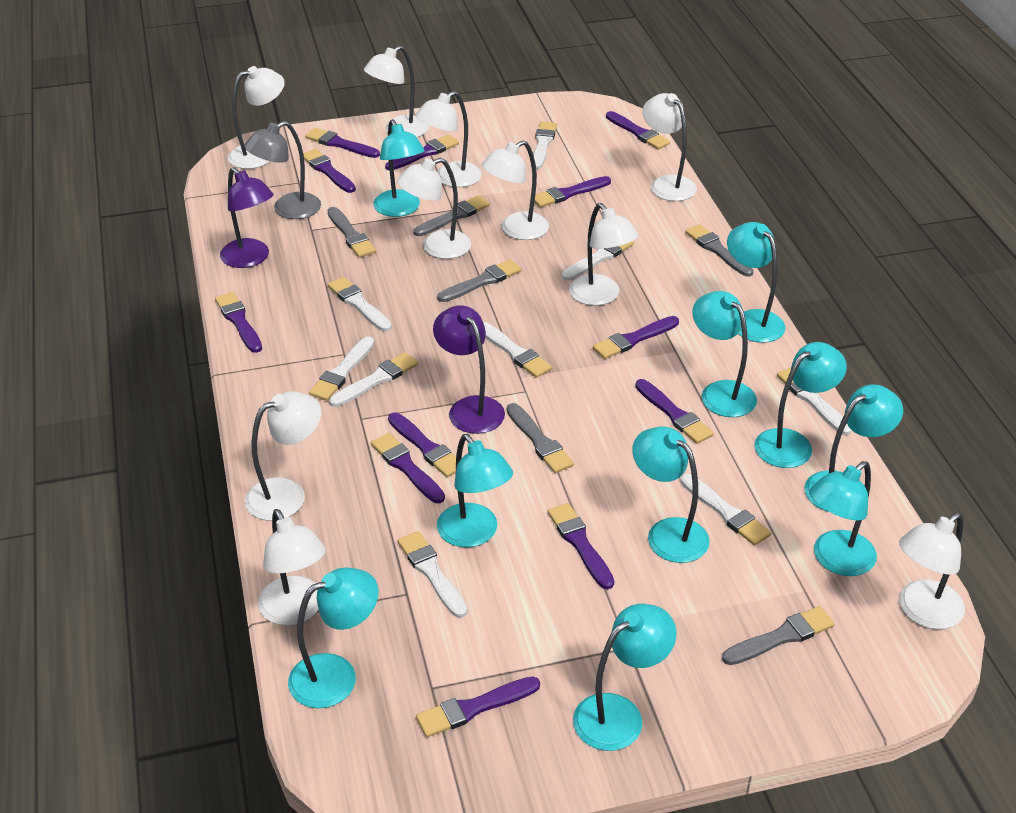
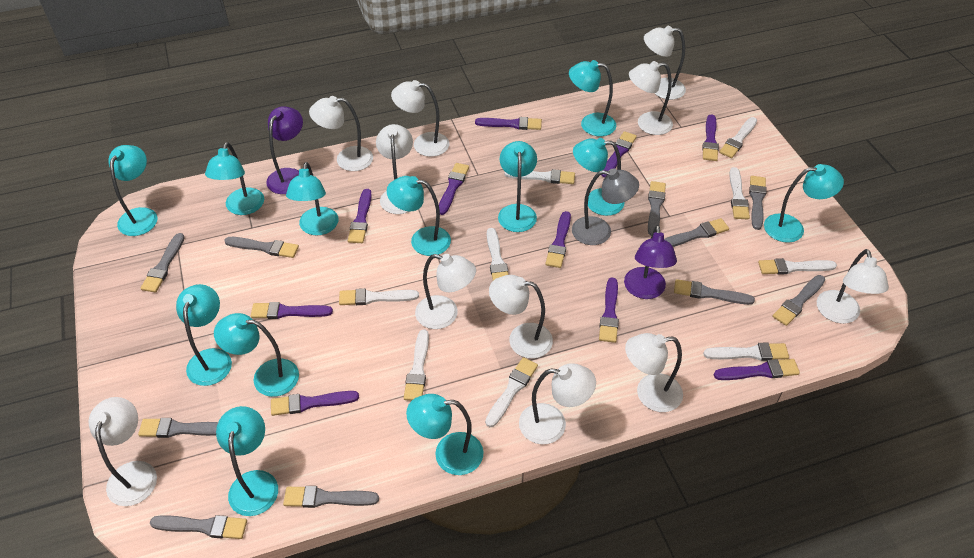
grey brush: [327,207,376,258] [413,195,490,236] [437,259,522,302] [507,403,574,473] [685,225,754,277] [722,606,835,665] = 6 -> [138,418,218,438] [141,233,185,293] [150,515,247,539] [224,237,299,258] [283,486,379,508] [648,181,666,236] [664,218,729,247] [674,279,755,305] [749,176,767,230] [772,275,825,326] = 10
purple brush: [215,292,262,353] [303,149,356,193] [305,128,380,158] [371,433,445,503] [385,135,459,170] [388,412,456,477] [416,677,540,737] [534,176,611,207] [548,503,614,589] [593,316,679,359] [606,111,670,150] [635,379,714,444] = 12 -> [251,302,333,319] [271,391,359,416] [348,189,372,243] [439,163,469,215] [475,117,542,130] [545,211,571,268] [599,277,619,343] [602,131,637,177] [702,115,719,161] [714,359,800,380] = 10
turquoise lamp: [288,567,378,708] [373,119,425,217] [437,434,513,547] [573,604,677,751] [632,427,710,563] [692,291,757,417] [727,222,786,343] [754,342,847,468] [804,384,903,512] [809,461,877,576] = 10 -> [108,145,157,236] [176,284,232,386] [205,142,264,215] [214,313,299,397] [216,406,278,516] [286,162,338,235] [387,176,451,256] [406,394,483,475] [498,141,537,232] [569,60,616,136] [573,138,625,216] [764,164,844,243] = 12
white lamp: [228,66,285,169] [245,391,321,521] [258,509,326,625] [364,46,429,137] [397,158,471,259] [415,91,482,187] [482,141,549,240] [569,203,638,306] [642,93,697,201] [899,512,965,629] = 10 -> [89,397,157,506] [309,96,373,171] [376,124,413,214] [391,80,449,157] [415,254,476,329] [489,275,553,358] [519,363,596,444] [625,333,683,412] [629,61,673,135] [644,26,686,100] [817,249,889,324] = 11

